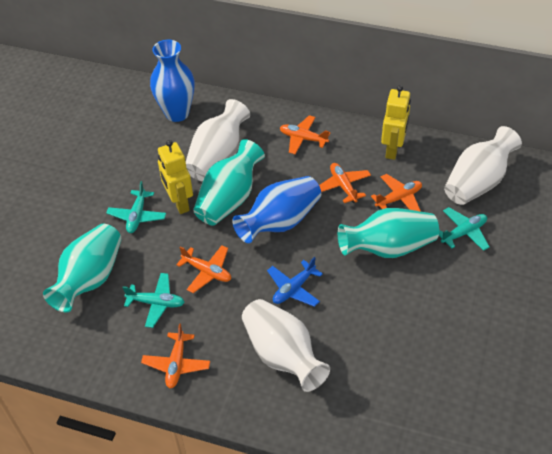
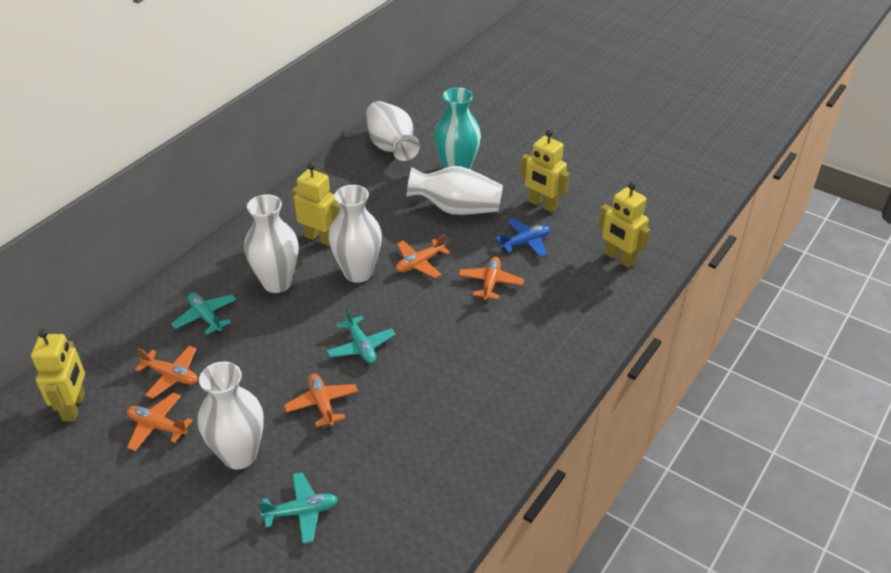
blue vase: [150,40,195,122] [232,176,321,243] = 2 -> none = 0
turquoise vase: [43,224,122,313] [193,139,265,225] [338,208,439,258] = 3 -> [434,87,481,169] = 1
white vase: [186,99,250,181] [242,299,330,392] [444,126,522,205] = 3 -> [198,361,264,469] [244,194,299,293] [329,185,382,283] [366,101,420,161] [406,166,503,215] = 5
yellow robot: [158,140,193,214] [381,85,411,160] = 2 -> [31,329,85,421] [292,163,340,246] [520,130,570,212] [598,182,650,268] = 4

